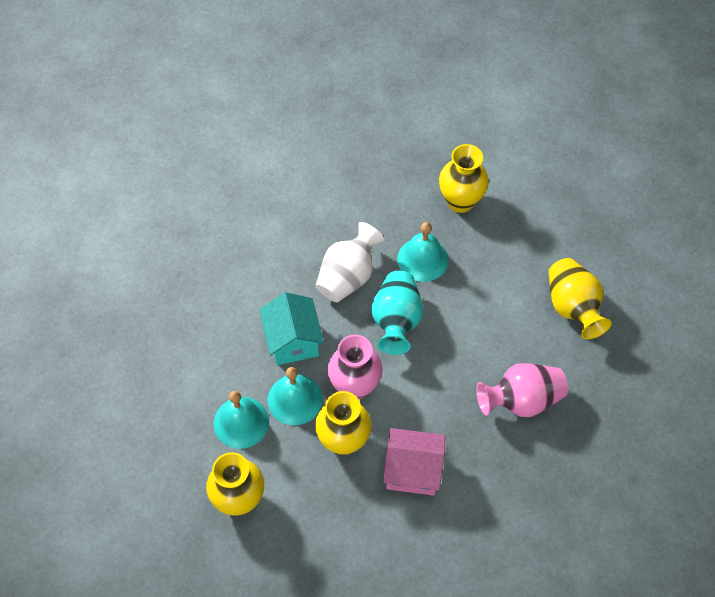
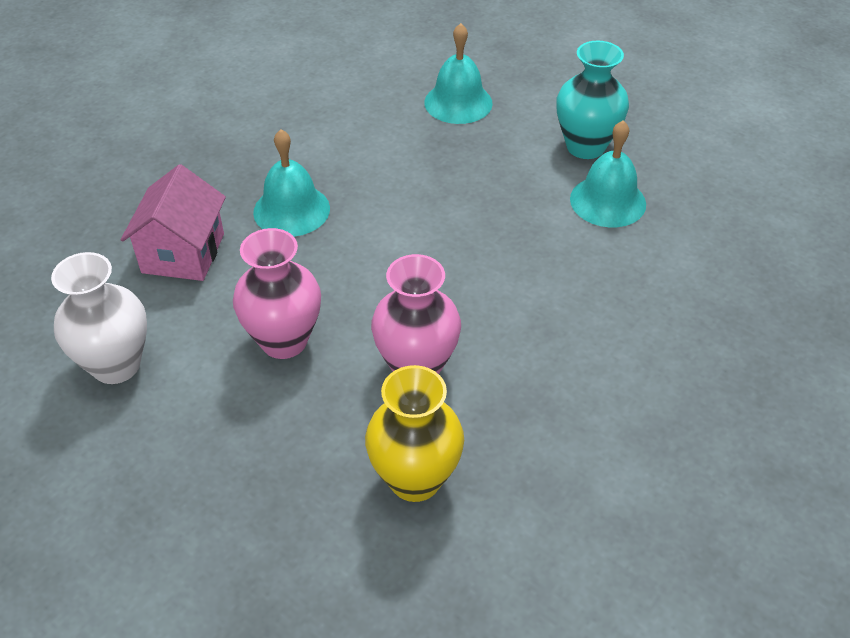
turquoise house: [259,292,324,365] = 1 -> none = 0
yellow vase: [206,452,264,515] [315,391,372,455] [439,144,489,213] [548,258,612,339] = 4 -> [365,365,464,502] = 1

